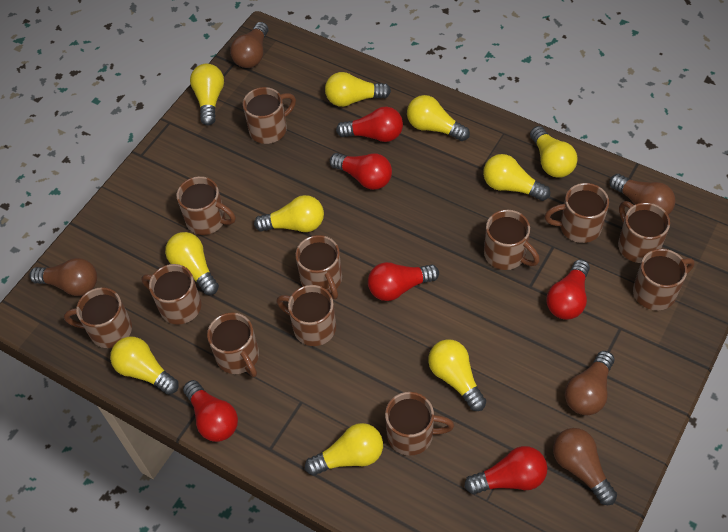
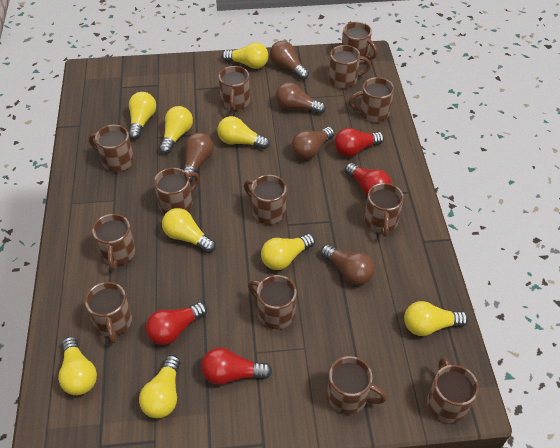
brown mug: [64,287,132,348] [141,264,201,324] [177,176,236,235] [207,312,259,377] [243,87,296,144] [276,285,336,346] [295,235,342,299] [385,392,454,456] [484,210,540,270] [545,183,609,243] [618,201,670,263] [633,249,695,310] = 12 -> [85,282,132,343] [89,125,134,172] [92,214,136,270] [154,168,199,214] [219,66,250,111] [244,175,287,224] [248,275,297,329] [327,356,387,414] [329,45,371,88] [342,22,378,63] [349,77,394,122] [364,183,404,237] [427,357,479,423] = 13
red light bulb: [183,380,238,442] [330,153,392,190] [336,107,403,142] [368,262,439,301] [465,446,547,494] [547,259,590,320] = 6 -> [146,302,207,345] [201,347,272,385] [334,128,384,157] [345,163,392,197] = 4
yellow light bulb: [110,337,179,395] [165,232,219,295] [190,64,224,125] [254,195,324,232] [305,423,383,476] [325,72,391,107] [407,95,470,141] [428,339,486,411] [483,154,550,201] [530,126,578,178] = 10 -> [58,337,97,395] [128,92,156,140] [139,355,180,418] [159,106,193,154] [162,208,216,253] [217,116,270,149] [222,43,269,69] [261,234,315,270] [404,301,468,336] = 9

